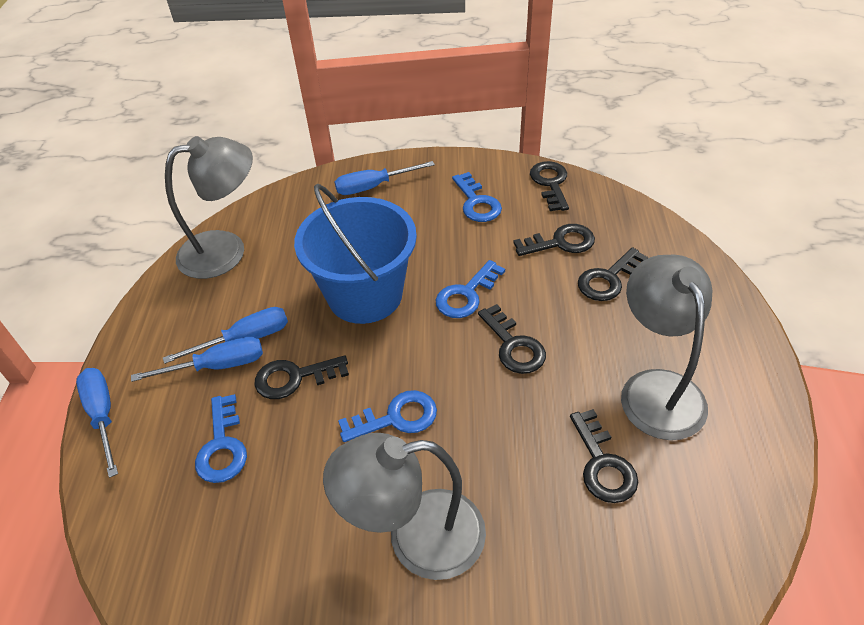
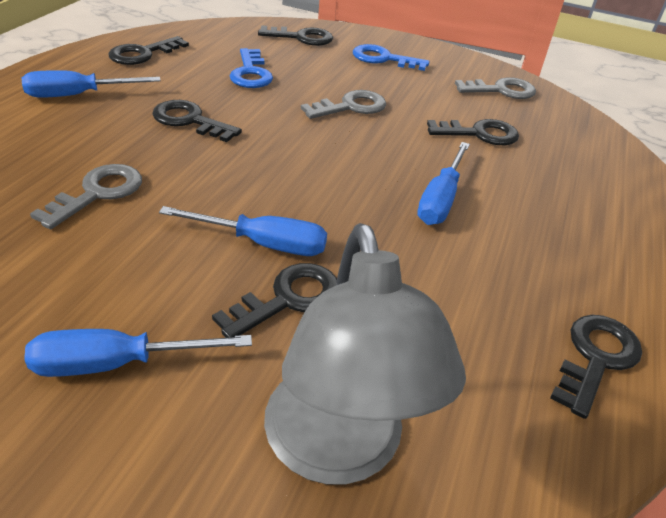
blue bucket: [294,184,417,324] = 1 -> none = 0
blue key: [195,394,247,483] [338,390,437,442] [436,260,505,318] [452,172,502,222] = 4 -> [230,48,273,88] [353,44,429,71] = 2
grey key: none = 0 -> [30,164,142,229] [301,90,386,119] [455,77,536,99] = 3
grey lamp: [165,136,253,279] [323,433,486,580] [621,255,712,440] = 3 -> [264,223,466,485] = 1

